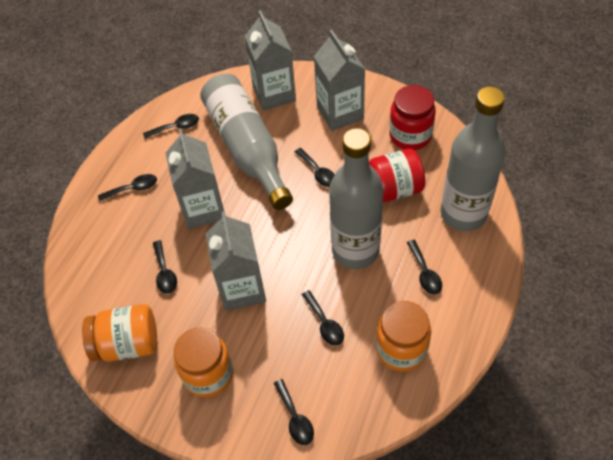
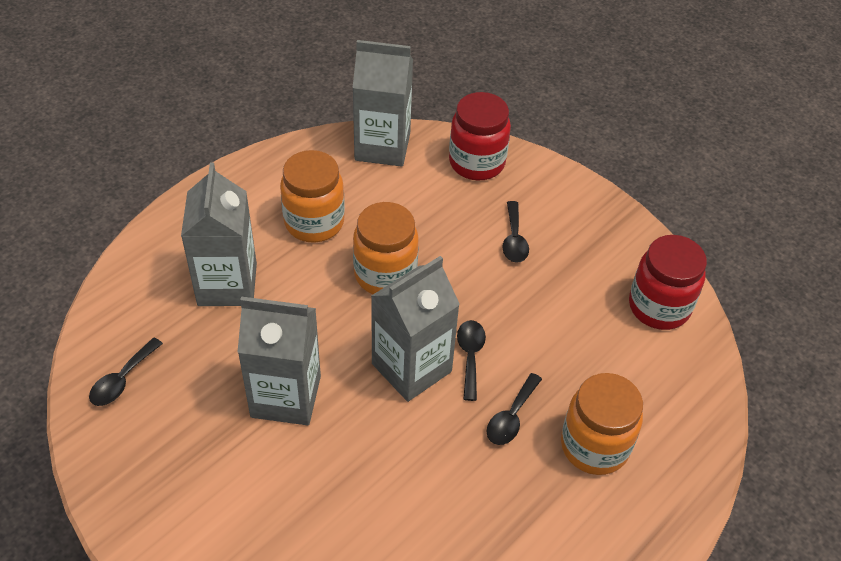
black spoon: [98,174,157,201] [143,114,199,139] [153,240,177,294] [273,379,314,445] [295,148,335,187] [302,290,344,346] [407,240,442,295] = 7 -> [89,338,163,406] [457,320,486,401] [487,373,542,445] [502,201,529,263] = 4
grey bottle: [200,74,293,210] [329,128,383,269] [441,86,506,231] = 3 -> none = 0

